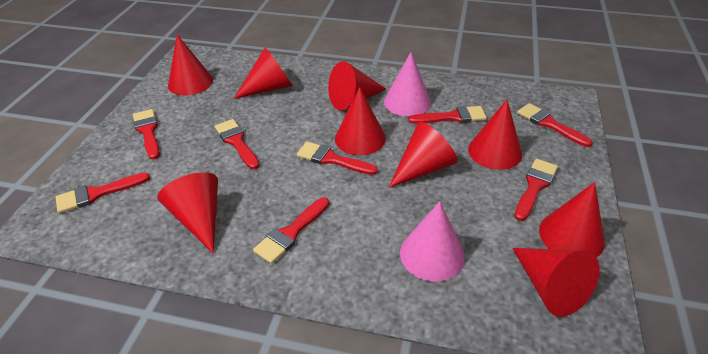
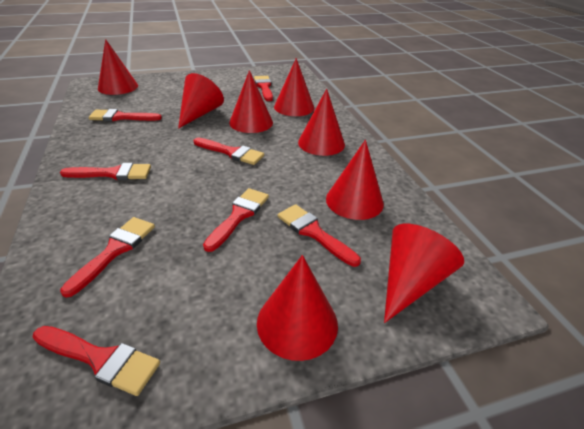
pink cone: [384,52,431,117] [400,202,465,281] = 2 -> none = 0
red cone: [157,172,218,253] [168,34,213,96] [234,47,292,99] [328,61,386,111] [335,87,386,155] [389,122,458,188] [468,100,522,170] [512,248,600,317] [539,182,605,258] = 9 -> [98,39,138,95] [178,73,224,128] [229,70,273,133] [257,255,338,361] [274,58,314,116] [298,89,345,156] [326,140,384,220] [384,224,464,323] = 8

